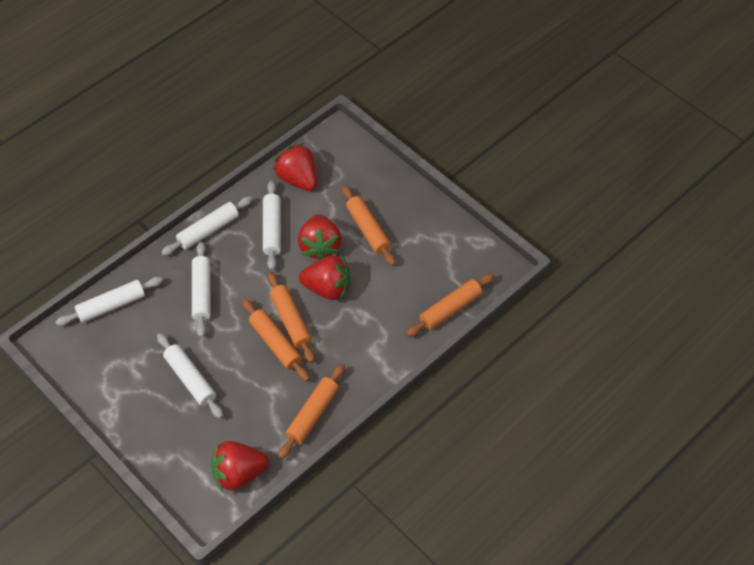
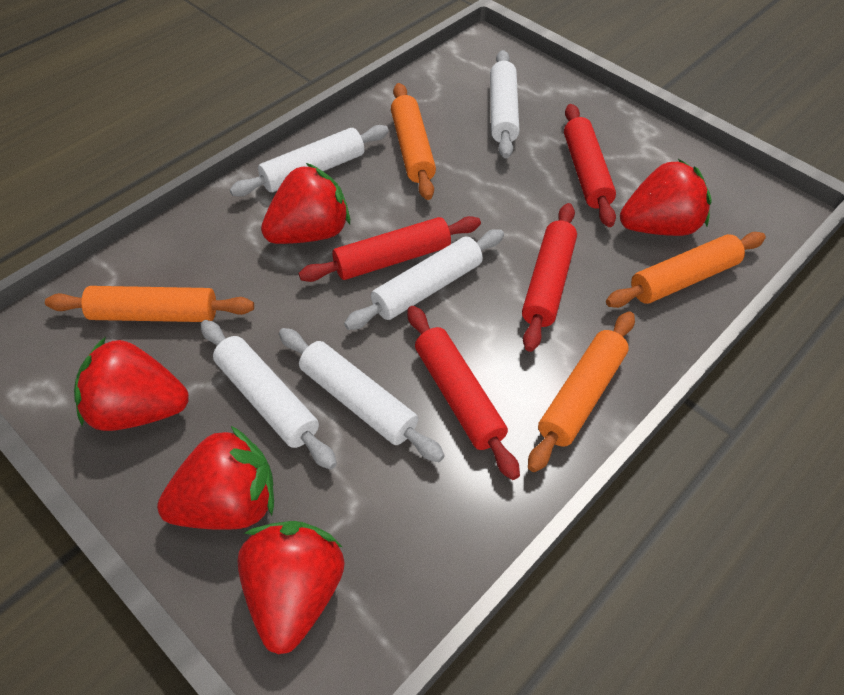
orange rolling pin: [242,299,310,382] [267,272,315,363] [278,364,345,459] [342,185,396,266] [406,273,495,337] = 5 -> [45,286,254,322] [391,83,436,200] [528,311,635,472] [606,232,766,308] = 4
red rolling pin: none = 0 -> [298,216,481,282] [408,306,520,480] [522,203,577,352] [564,104,616,227] = 4
red strawberry: [211,441,269,491] [273,143,317,191] [298,214,342,260] [299,255,350,300] = 4 -> [74,337,189,431] [157,426,274,530] [237,521,345,654] [261,163,350,244] [620,159,712,236] = 5

